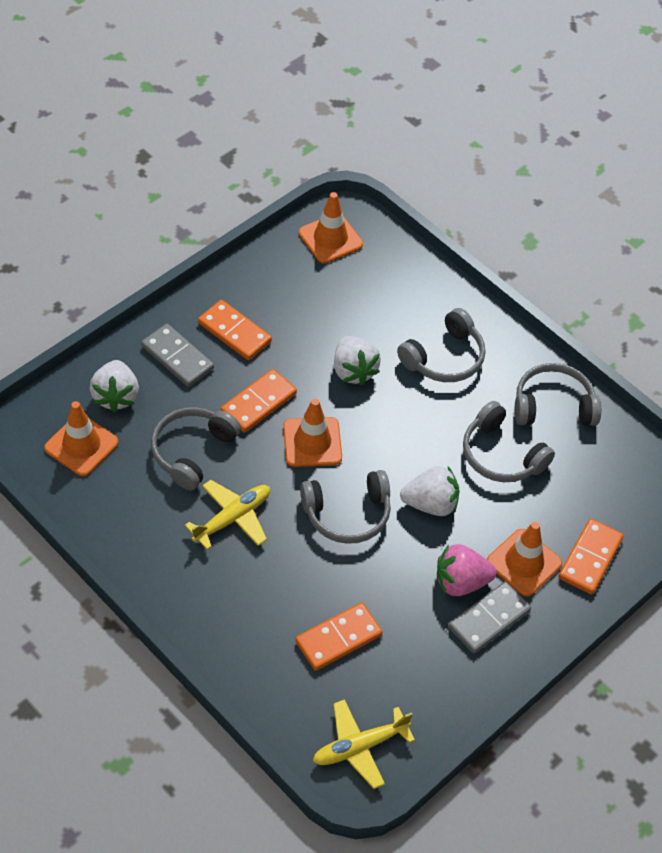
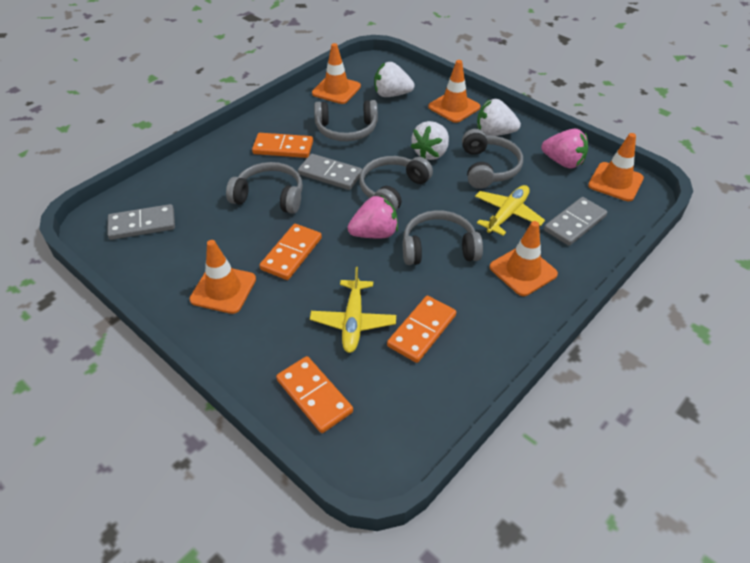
grey domino: [141,324,214,387] [448,581,531,654] = 2 -> [107,204,175,240] [298,154,362,190] [544,197,607,246] = 3
orange traffic cone: [44,401,119,476] [283,399,342,467] [299,192,363,264] [487,522,562,597] = 4 -> [189,240,256,314] [312,43,361,104] [428,60,481,123] [490,221,558,296] [588,133,644,201] = 5
pink strawberry: [437,544,497,596] = 1 -> [347,195,398,238] [541,129,588,169] = 2

